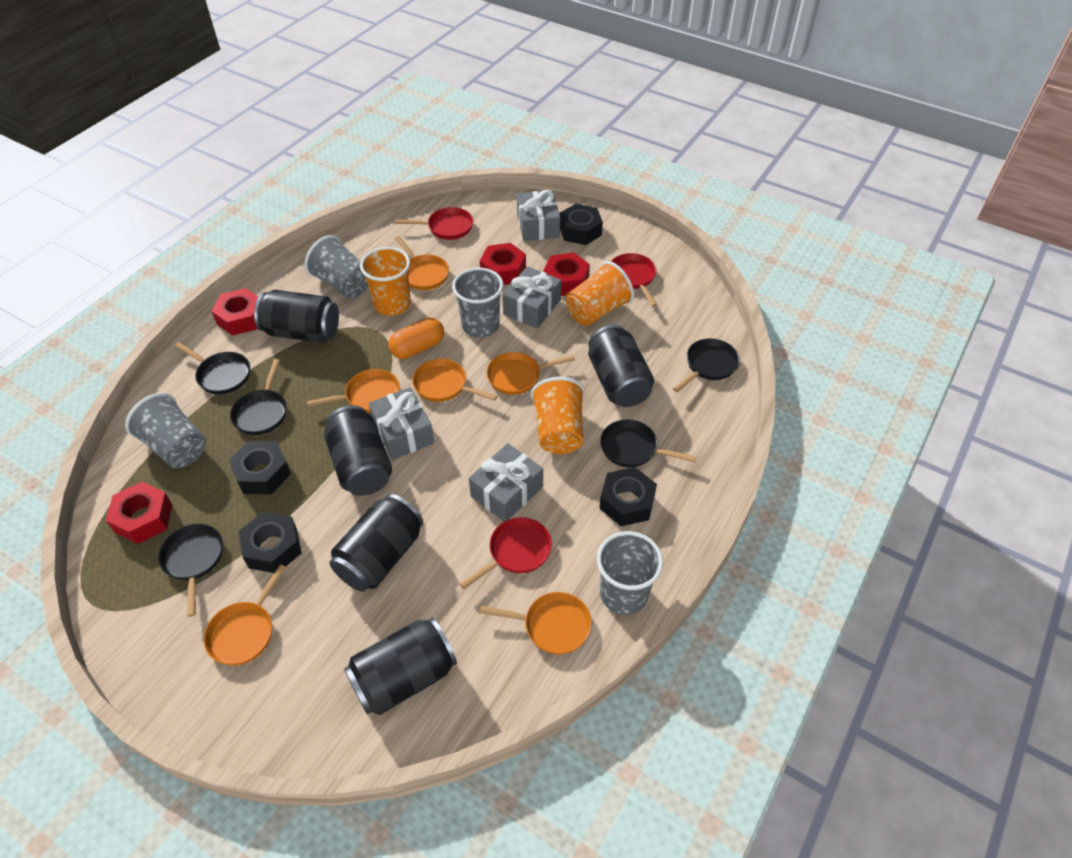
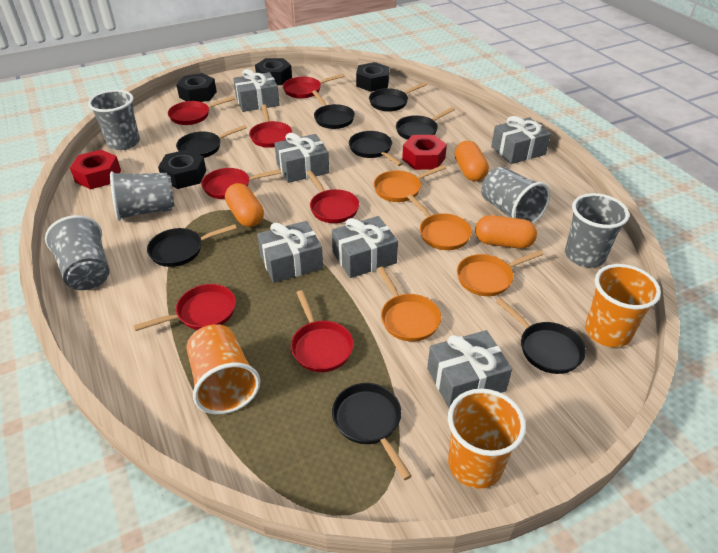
black can: [254,290,339,343] [324,405,392,496] [330,494,423,592] [344,617,457,715] [588,325,654,407] = 5 -> none = 0
black pan: [158,524,223,617] [175,342,250,394] [230,359,287,435] [600,420,697,468] [673,338,740,392] = 5 -> [147,224,237,267] [176,125,247,158] [312,90,355,129] [332,383,412,480] [349,131,403,166] [369,82,427,112] [396,107,455,140] [496,298,586,374] = 8
grey cup: [125,393,206,468] [305,235,368,299] [452,268,503,338] [597,531,663,615] = 4 -> [45,215,110,290] [88,90,140,150] [110,171,174,221] [481,167,550,224] [565,193,629,268] = 5
grey gift: [368,387,434,460] [469,443,543,521] [502,266,562,329] [517,190,560,241] = 4 -> [233,69,280,112] [257,221,323,283] [274,133,329,183] [332,216,398,278] [427,330,512,408] [491,116,551,164] = 6
orange capsule: [388,318,444,359] = 1 -> [225,183,264,227] [455,141,489,181] [475,215,537,249] = 3
orange pan: [204,564,286,666] [307,369,400,413] [395,236,449,290] [412,359,497,402] [480,592,592,655] [486,352,575,395] = 6 -> [374,165,446,202] [377,267,441,342] [407,194,472,250] [457,250,543,296] = 4
red nut: [106,482,173,544] [211,288,258,336] [480,243,526,285] [543,252,590,296] = 4 -> [70,150,121,189] [402,135,447,170] = 2
red pan: [396,207,474,240] [460,517,552,589] [611,253,658,307] = 3 -> [134,284,236,331] [168,96,235,125] [201,168,281,199] [249,104,292,148] [283,74,345,99] [291,290,354,372] [307,171,359,223] = 7

